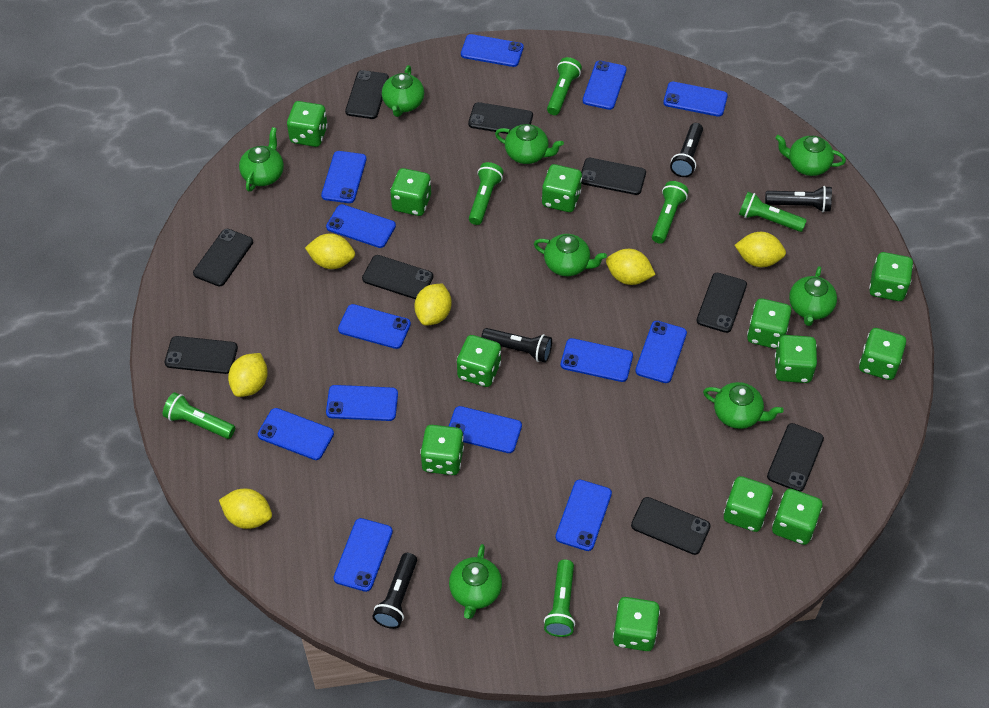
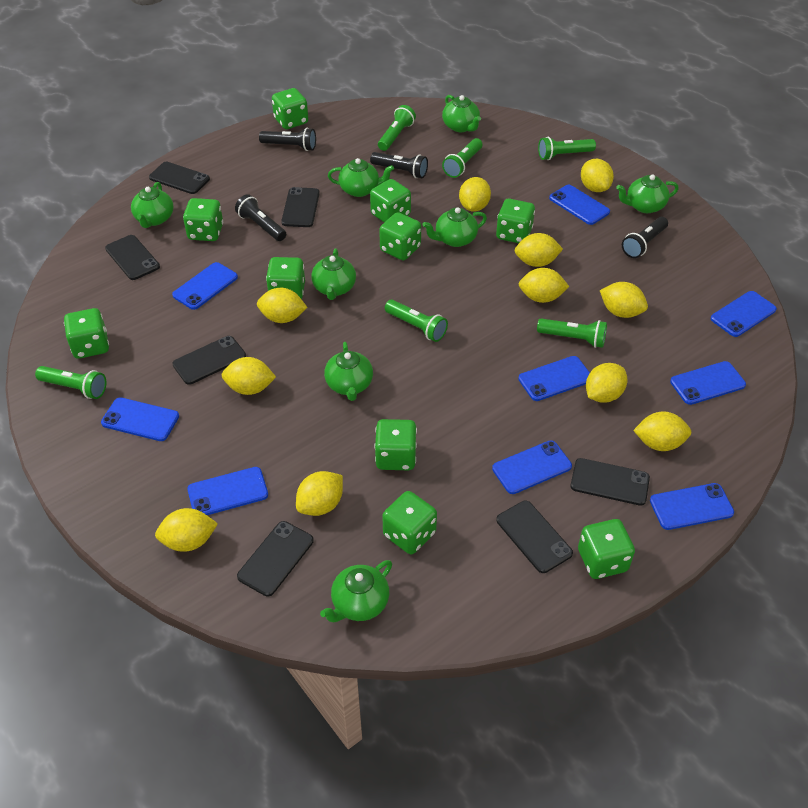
black phone: [165,336,238,374] [193,229,253,286] [345,70,389,119] [362,255,433,299] [468,102,533,134] [581,158,646,195] [631,497,711,555] [697,273,747,333] [767,423,824,492] = 9 -> [105,235,160,280] [149,162,210,194] [172,336,246,385] [237,521,314,597] [281,187,320,227] [496,501,573,573] [570,458,650,506] = 7
blue phone: [258,408,334,460] [321,151,367,203] [326,204,396,248] [326,385,398,421] [333,518,393,592] [338,304,411,349] [448,406,522,453] [461,34,524,67] [555,480,612,551] [561,338,633,382] [583,61,627,110] [635,321,687,383] [663,82,728,117] = 13 -> [101,397,179,441] [172,262,238,310] [187,467,268,515] [492,440,572,494] [518,356,590,401] [549,185,610,225] [650,483,734,530] [670,361,746,405] [711,291,777,337] = 9
green dice: [287,101,328,147] [390,168,431,216] [420,425,464,475] [457,335,501,387] [542,164,582,212] [613,597,660,651] [724,476,773,532] [747,298,792,349] [772,489,822,545] [775,335,817,383] [859,328,906,380] [869,252,913,301] = 12 -> [64,308,109,359] [183,198,223,241] [266,257,305,299] [272,88,308,129] [370,179,411,222] [374,419,417,470] [379,212,421,260] [382,491,437,554] [496,199,535,243] [578,519,635,579] = 10
yellow lemon: [219,488,272,529] [228,353,268,397] [305,233,355,269] [414,284,452,326] [606,249,656,285] [735,232,786,267] = 6 -> [155,508,218,552] [222,357,276,395] [257,288,308,323] [296,471,343,516] [459,177,491,212] [515,233,563,267] [519,268,569,303] [581,159,614,192] [586,363,627,403] [600,282,648,318] [633,411,691,451] = 11

